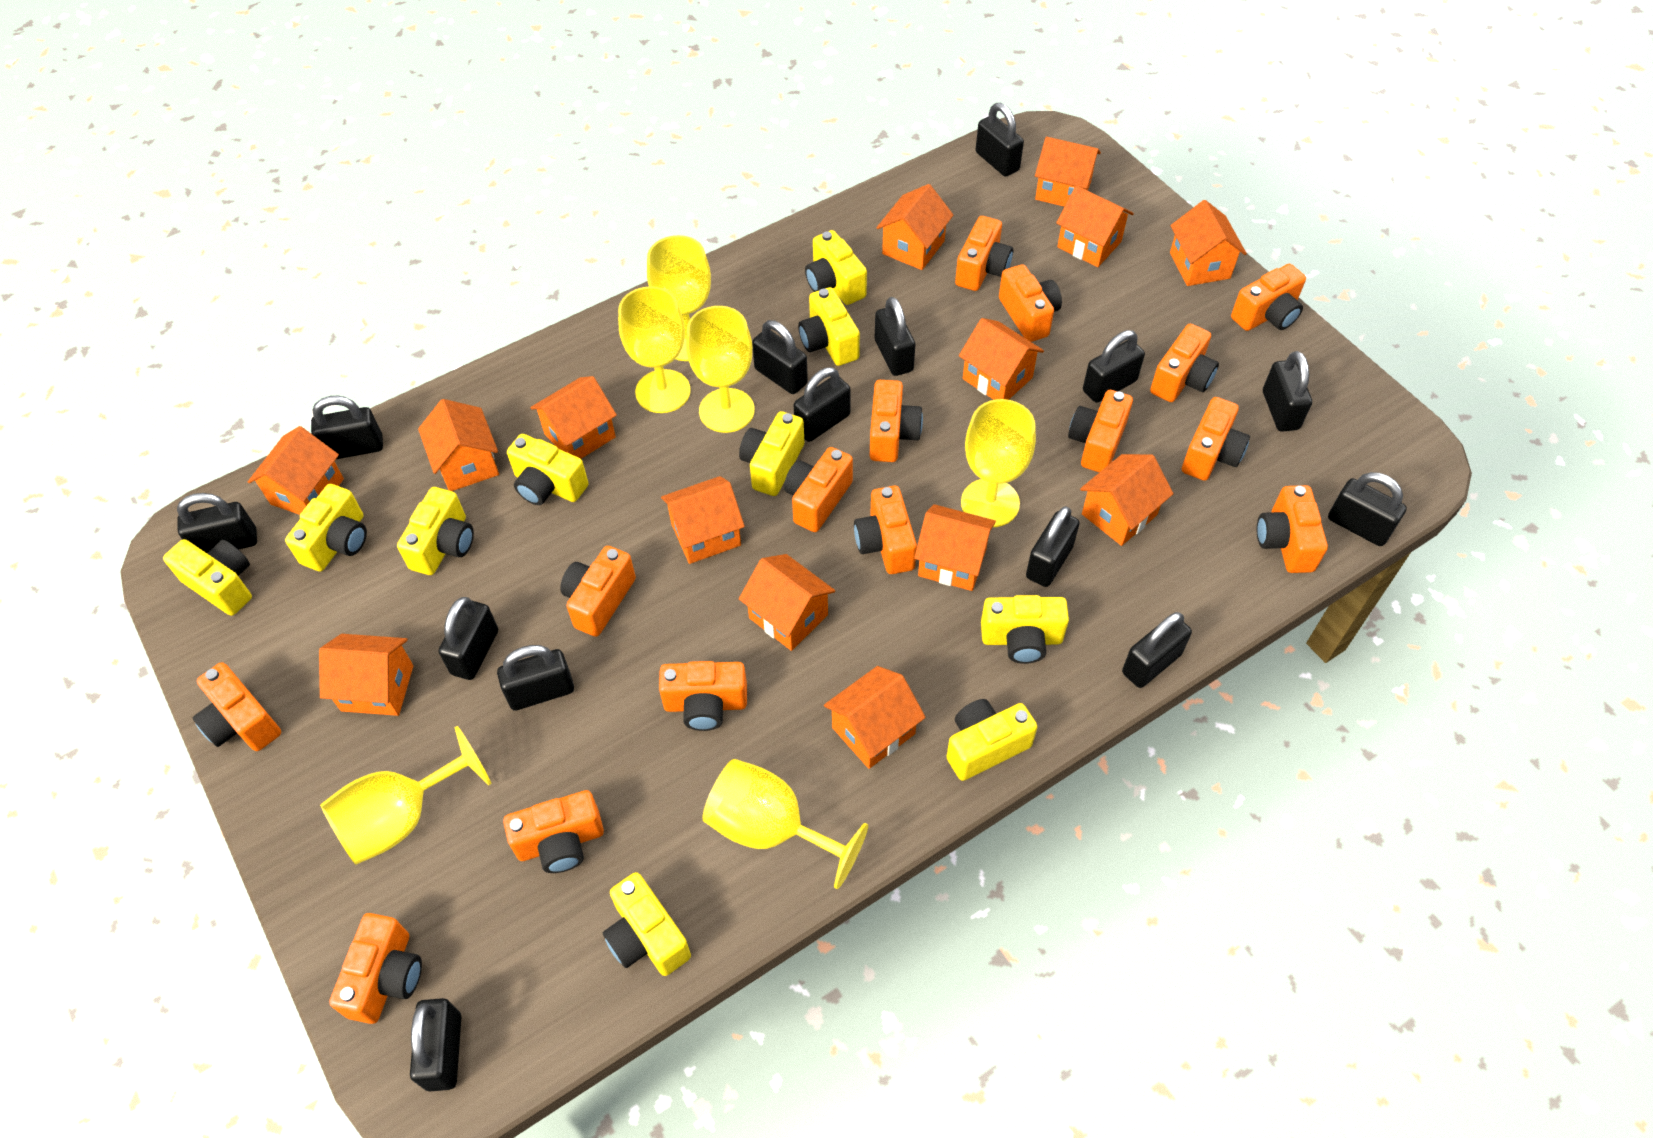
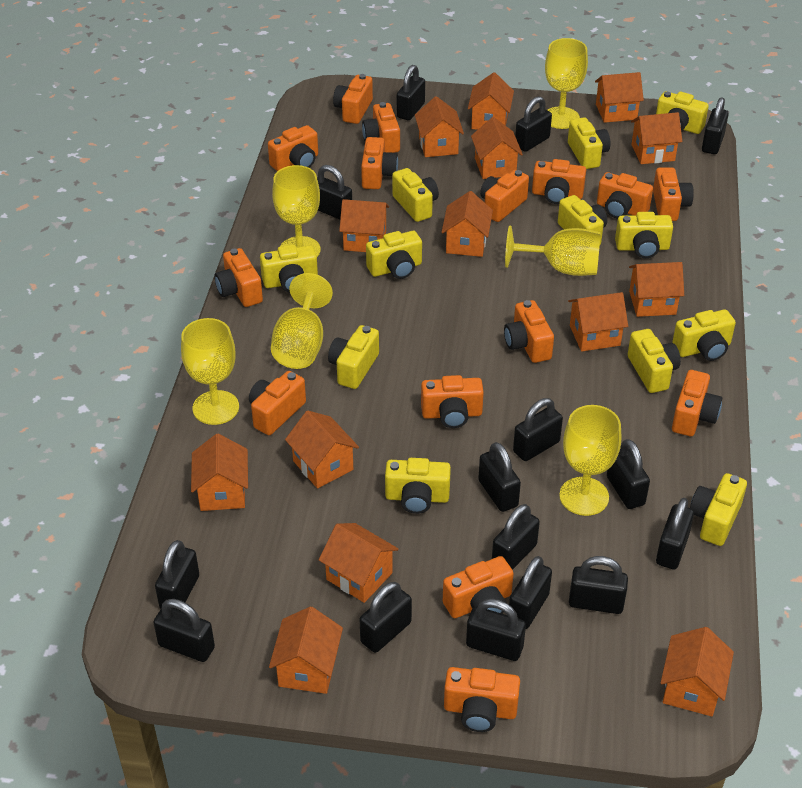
black padlock: [177,493,257,553] [311,396,383,459] [410,998,461,1092] [439,597,498,680] [497,645,574,711] [752,320,808,394] [794,367,851,442] [875,297,915,376] [976,103,1024,177] [1026,506,1080,587] [1083,330,1145,403] [1122,612,1192,688] [1263,351,1312,432] [1328,472,1407,546] = 14 -> [153,599,215,662] [155,540,199,611] [317,165,352,219] [360,582,412,653] [397,65,425,120] [466,599,526,661] [478,442,521,512] [492,504,540,570] [509,556,552,629] [513,398,563,461] [515,96,552,152] [569,556,628,614] [607,439,650,509] [656,498,694,570] [702,97,729,154] = 15
yellow camera: [163,539,252,616] [285,484,367,572] [397,487,474,575] [507,434,588,505] [603,872,691,976] [739,411,804,496] [798,287,860,366] [805,230,867,305] [947,699,1037,781] [981,595,1069,664] = 10 -> [260,244,318,293] [328,325,379,389] [366,231,422,279] [385,458,451,514] [392,168,439,222] [558,195,607,245] [568,117,610,169] [615,212,673,258] [628,329,681,393] [656,91,709,134] [672,309,736,361] [690,473,747,546] = 12

